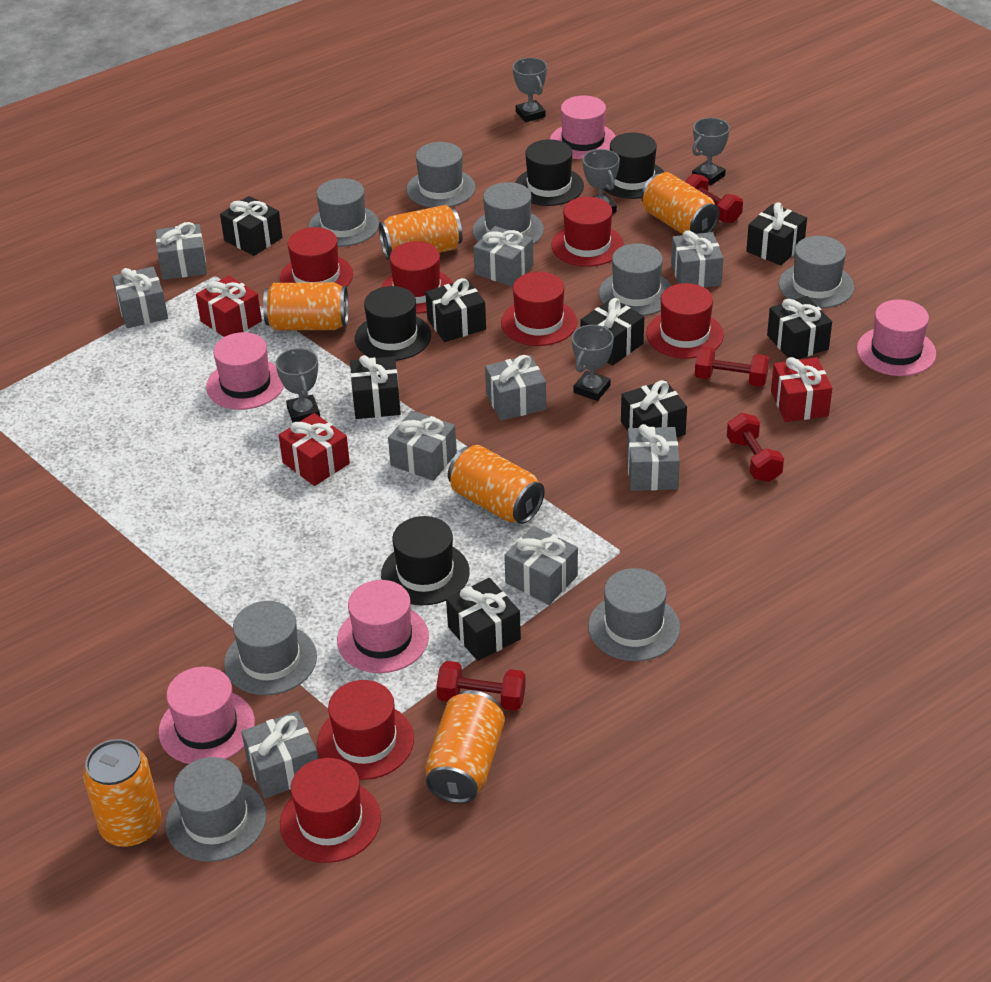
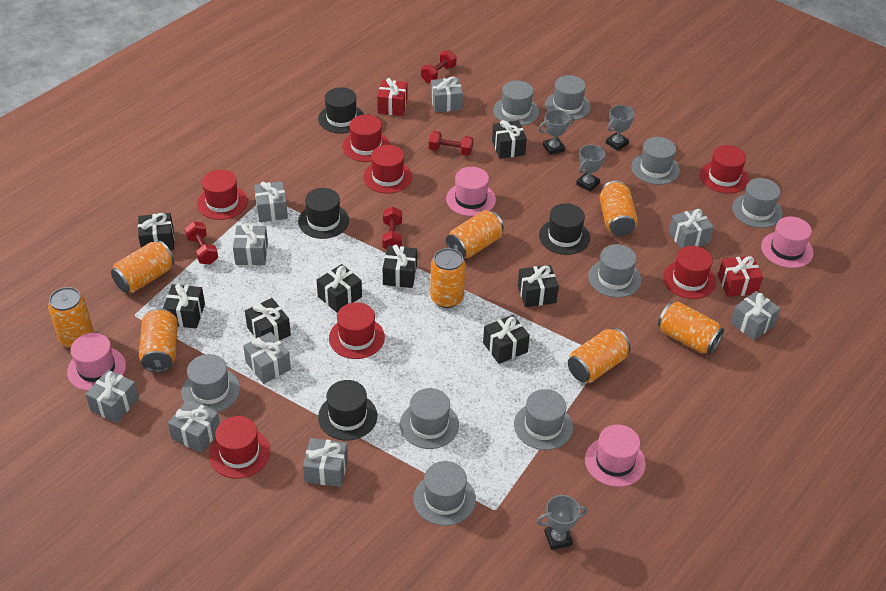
grey hat: [165,757,266,862] [224,601,317,695] [308,178,379,247] [406,142,476,208] [473,182,544,244] [588,568,680,661] [599,244,672,316] [779,236,854,308] = 8 -> [181,354,240,412] [400,388,459,449] [413,461,476,526] [493,80,539,126] [514,389,573,450] [545,75,591,120] [588,244,641,298] [631,137,680,185] [732,178,783,228] = 9
grey trophy: [276,348,320,423] [513,58,547,122] [572,325,614,401] [583,149,620,213] [692,118,730,186] = 5 -> [536,495,588,550] [538,109,574,155] [576,145,605,192] [606,105,635,151] = 4
orange can: [83,739,162,847] [263,282,349,331] [379,205,463,260] [425,690,505,804] [448,445,545,524] [641,172,720,234] = 6 -> [48,287,94,348] [111,241,174,293] [139,308,178,372] [430,248,466,308] [446,210,504,258] [568,328,631,383] [600,181,638,236] [658,301,724,354] = 8
pink hat: [159,667,255,764] [206,332,284,410] [337,580,429,673] [550,96,616,159] [857,299,936,376] = 5 -> [67,333,126,391] [446,167,496,216] [585,424,646,487] [761,216,814,268] = 4
red gift: [196,275,262,337] [279,413,350,486] [771,357,832,422] = 3 -> [377,78,407,116] [718,256,763,297] = 2

